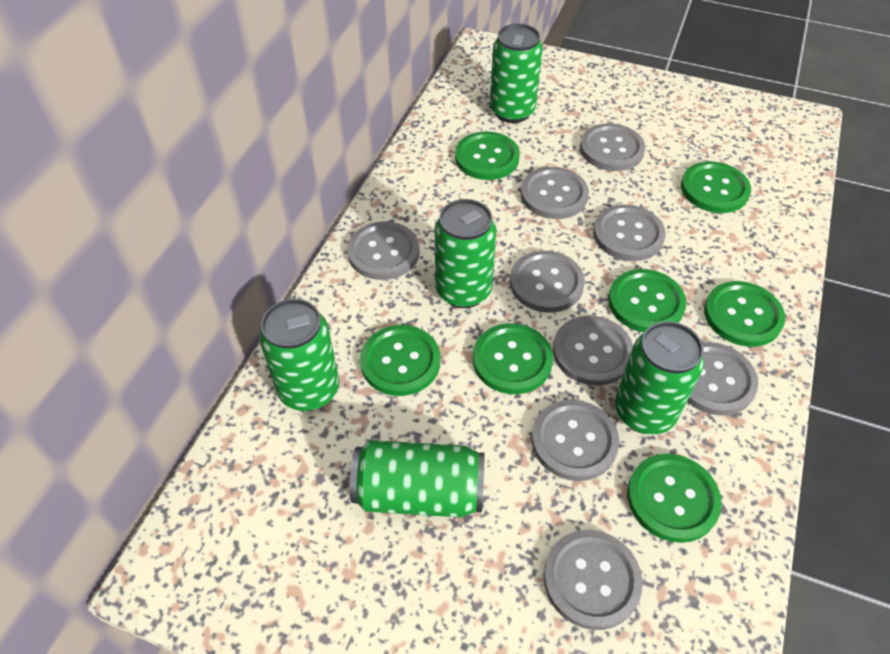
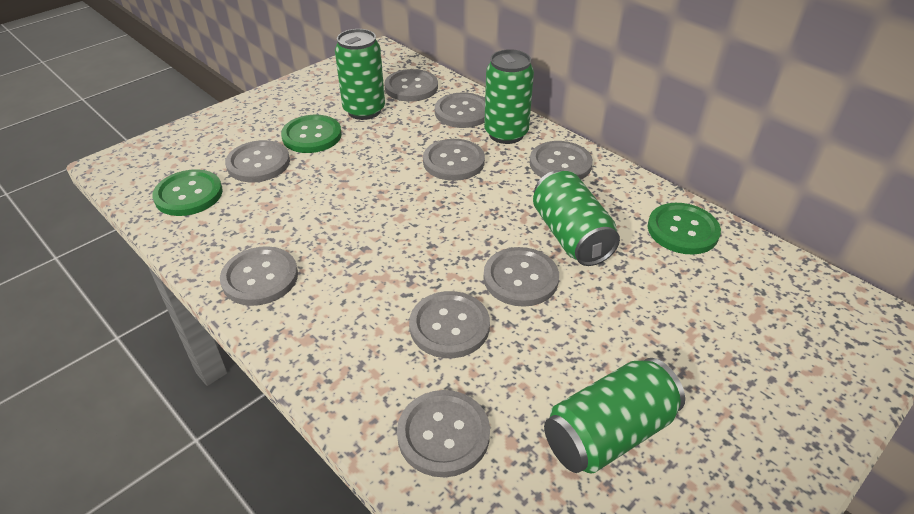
green button: [360,325,440,396] [455,132,520,180] [473,323,553,394] [608,269,687,333] [627,454,722,543] [681,161,751,213] [704,281,785,347] = 7 -> [152,169,223,216] [281,115,342,153] [648,203,721,254] = 3
green can: [259,299,339,411] [350,440,484,517] [435,199,497,308] [490,23,543,123] [615,321,704,435] = 5 -> [335,29,385,120] [484,49,534,144] [533,170,620,266] [544,358,685,474] = 4

